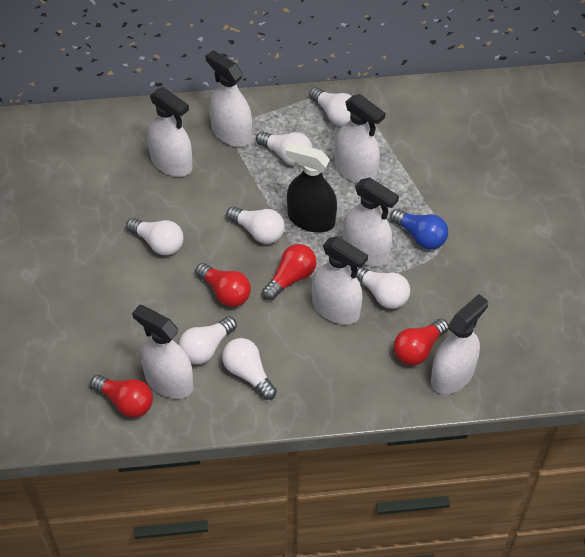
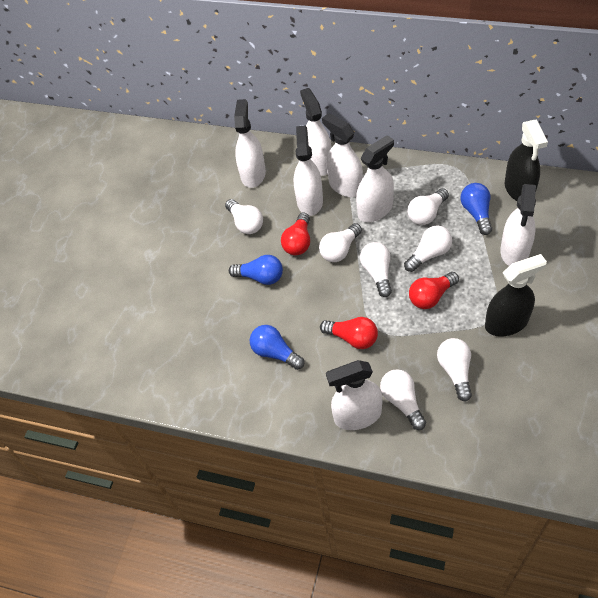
black spray bottle: [285,143,337,233] = 1 -> [485,254,547,337] [505,119,548,201] = 2
blue light bulb: [390,209,448,249] = 1 -> [229,255,283,285] [250,325,304,370] [460,183,492,235] = 3
red light bulb: [90,375,153,418] [195,263,251,307] [262,244,317,300] [393,319,448,365] = 4 -> [281,213,310,255] [320,317,378,349] [409,272,459,309] = 3

